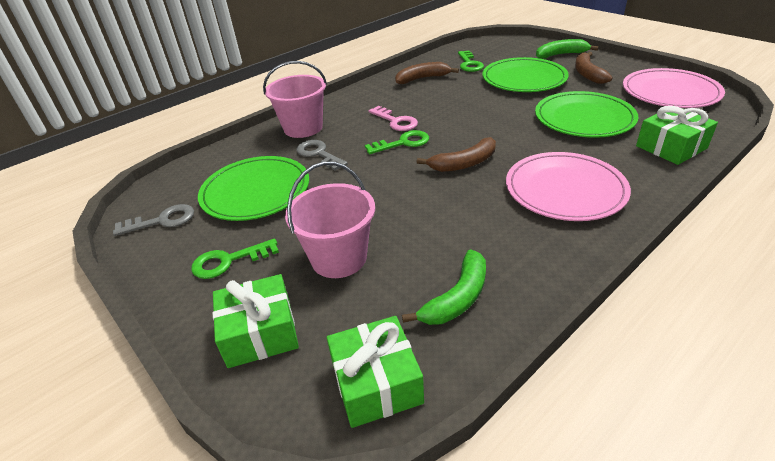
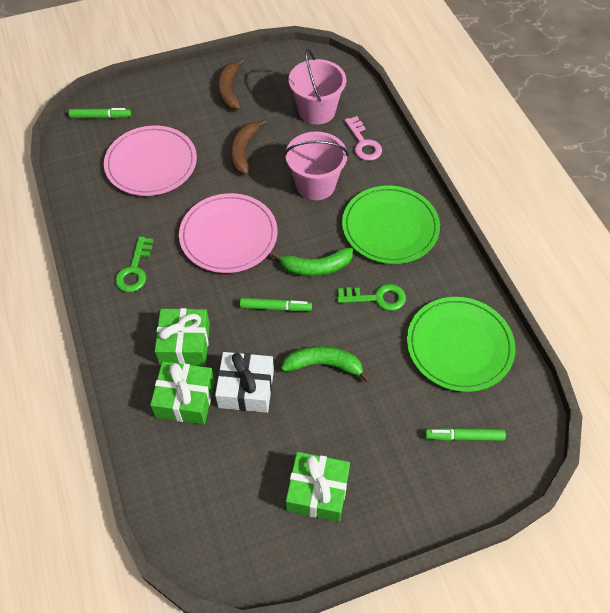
brown banana: [395,62,459,84] [417,137,496,172] [575,52,612,84] = 3 -> [217,59,245,110] [230,119,267,175] = 2
green key: [191,238,279,279] [365,130,429,154] [458,51,484,72] = 3 -> [115,236,154,292] [337,284,406,311] = 2
green marker: none = 0 -> [69,108,131,118] [240,298,312,311] [425,428,506,441] = 3
green plate: [198,156,309,221] [482,57,569,92] [535,91,638,138] = 3 -> [342,185,440,264] [407,297,516,392] = 2
grey key: [113,204,194,236] [296,140,348,171] = 2 -> none = 0
white gift: none = 0 -> [215,352,274,413] = 1

